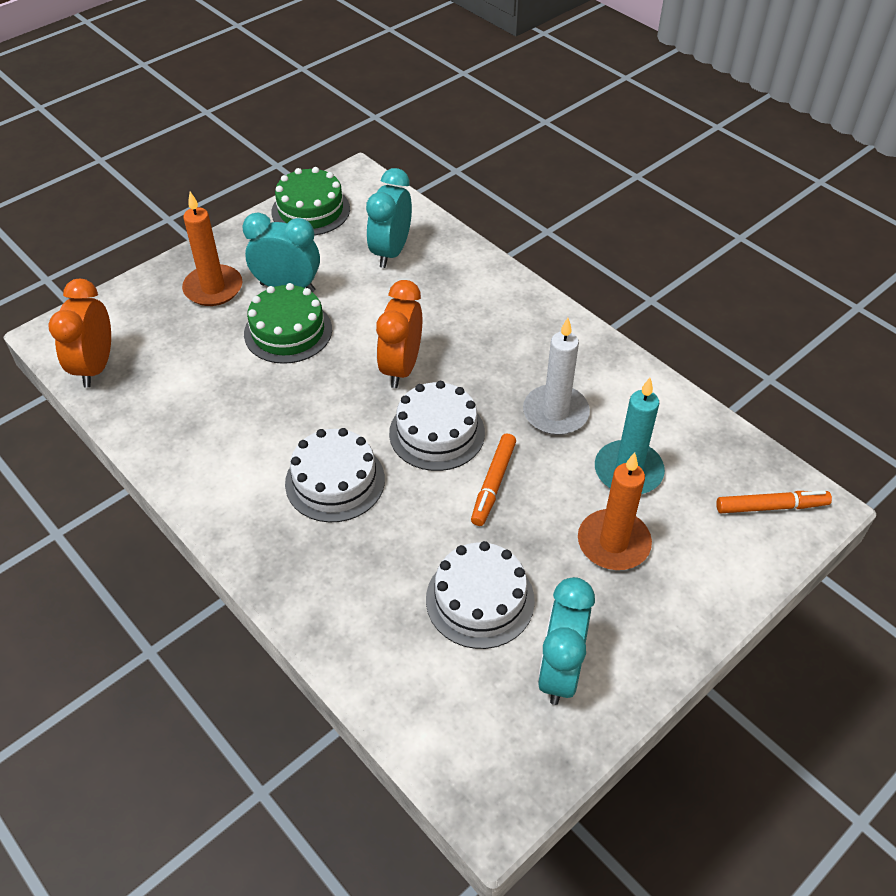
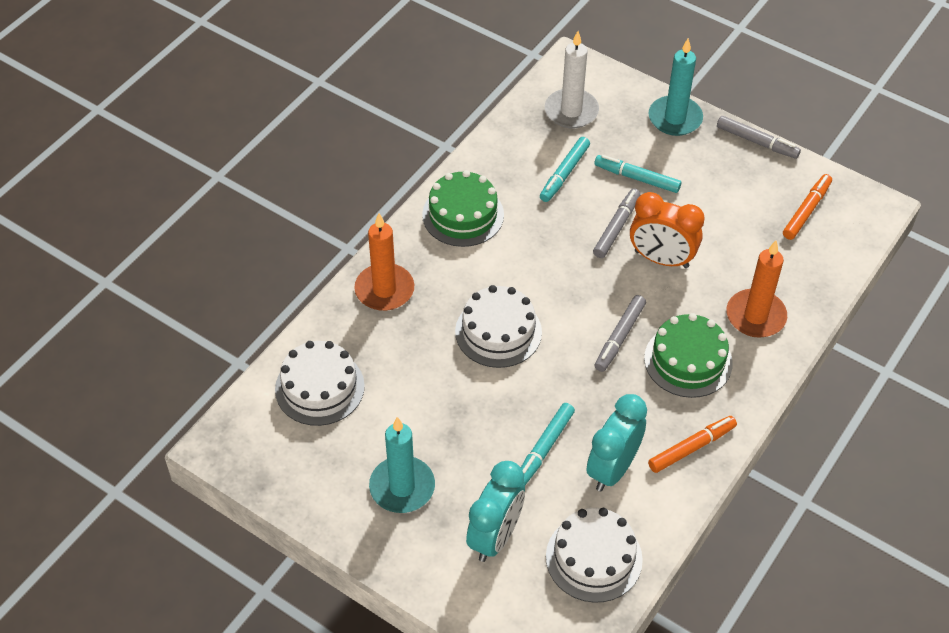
grey marker: none = 0 -> [593,188,641,258] [595,295,646,372] [717,116,801,159] = 3
orange clock: [48,279,111,388] [376,280,422,388] = 2 -> [630,192,705,268] = 1
turquoise candle: [595,378,665,494] = 1 -> [369,417,435,513] [648,38,703,136] = 2
turquoise clock: [242,212,320,292] [366,168,412,268] [538,577,595,705] = 3 -> [466,461,525,562] [587,394,647,491] = 2
turquoise marker: none = 0 -> [521,403,575,485] [540,137,590,202] [594,155,681,193] = 3

